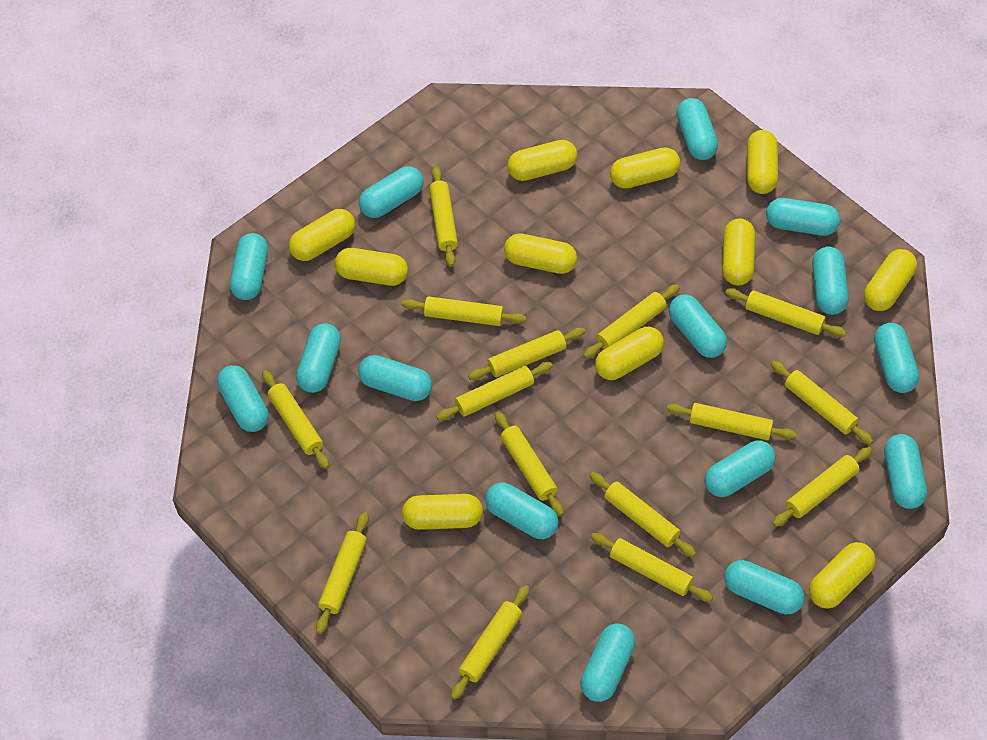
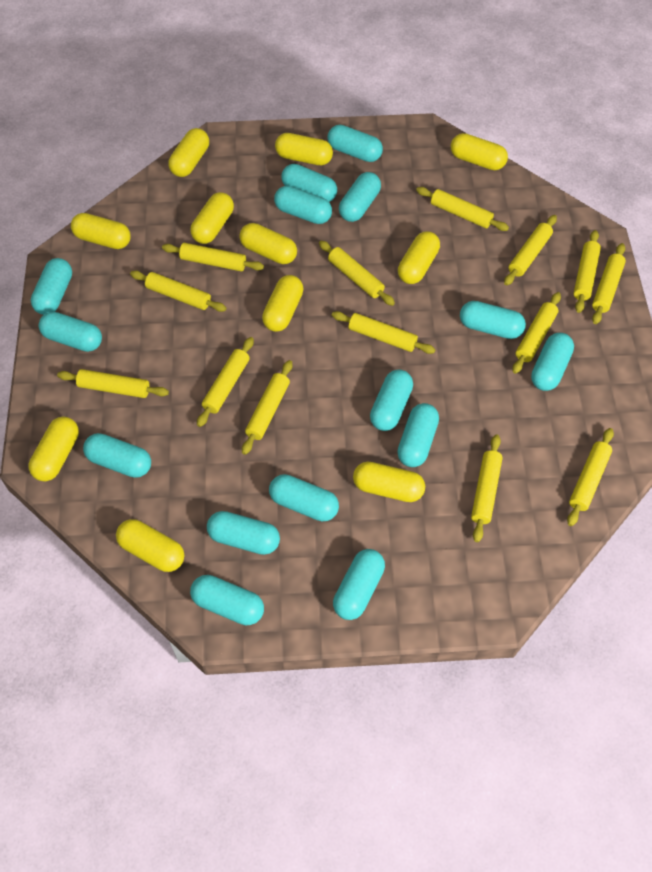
yellow rolling pin: [262,370,329,469] [316,512,369,634] [402,296,526,326] [429,166,458,267] [436,362,552,420] [451,585,529,700] [468,328,585,380] [495,411,564,516] [583,284,679,359] [590,472,696,557] [591,533,713,602] [667,403,797,440] [725,288,846,337] [771,361,873,445] [772,447,872,527] = 15 -> [57,369,169,398] [130,270,226,312] [162,243,264,271] [197,337,254,427] [242,360,293,455] [319,241,395,306] [332,311,436,354] [416,187,509,231] [471,434,503,542] [504,215,557,286] [512,292,561,374] [567,428,614,526] [574,230,601,313] [592,243,626,324] = 14

